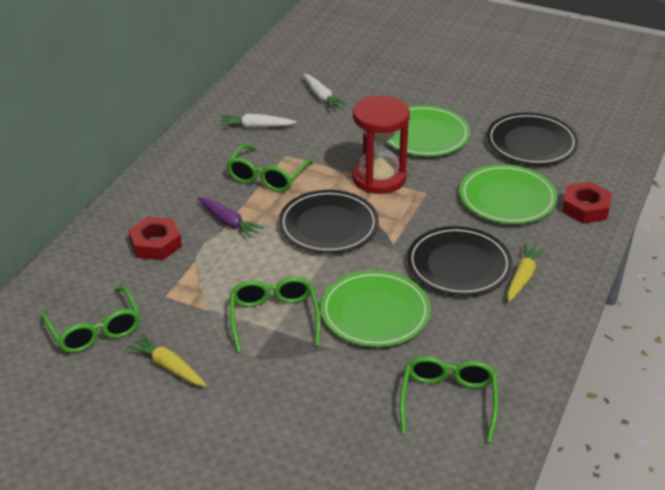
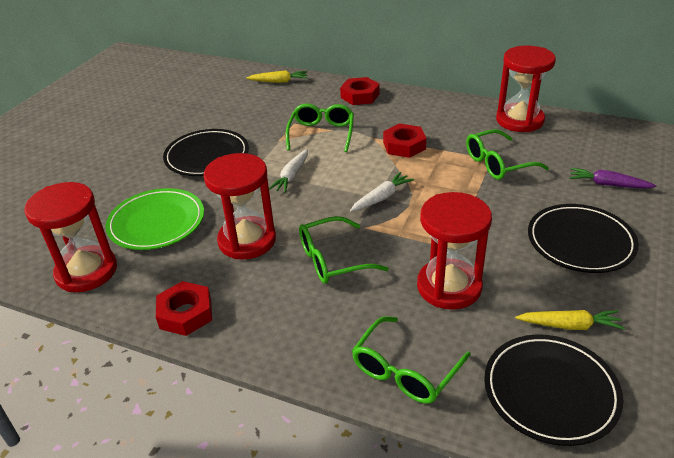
green plate: [321,270,431,347] [386,105,470,156] [459,164,557,224] = 3 -> [106,188,204,250] = 1
red hourglass: [352,95,410,194] = 1 -> [24,182,117,292] [203,153,276,260] [417,192,492,310] [496,45,556,132] = 4
red nut: [128,217,182,260] [562,182,612,224] = 2 -> [156,281,212,336] [340,77,380,105] [383,123,426,158] = 3

